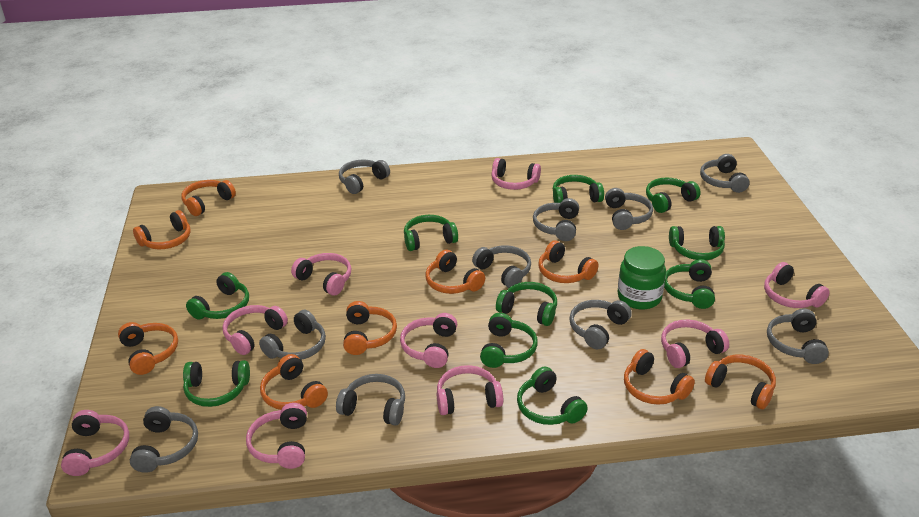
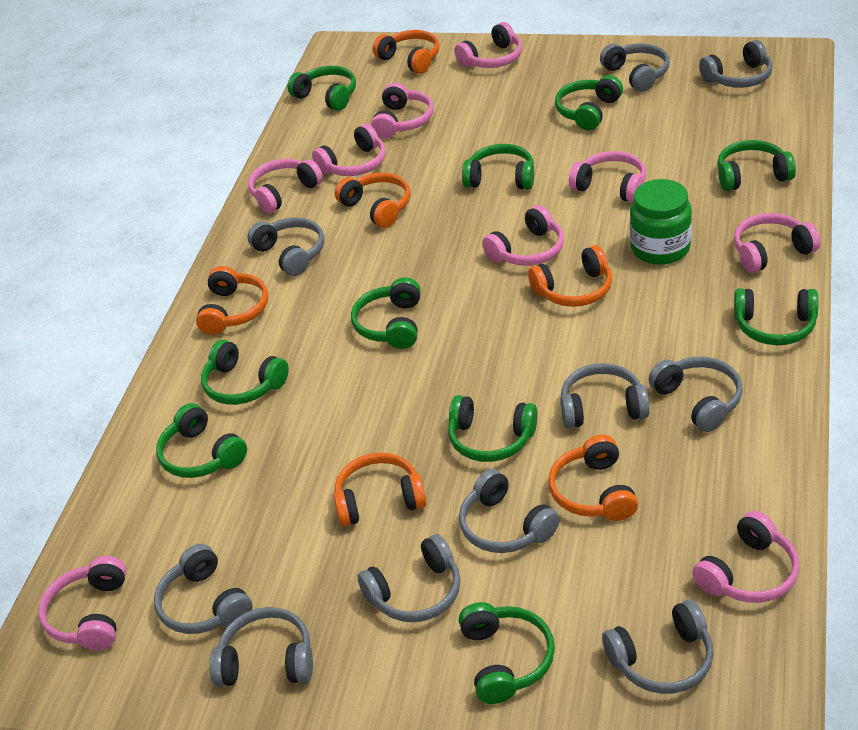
orange headphones: [118,322,178,375] [133,210,191,249] [181,180,236,216] [260,354,328,410] [343,301,397,355] [425,250,485,294] [538,240,598,283] [624,349,695,405] [705,355,776,409] = 9 -> [196,266,268,335] [333,453,426,527] [335,173,411,228] [373,30,439,74] [528,245,612,307] [548,435,638,521] = 6

